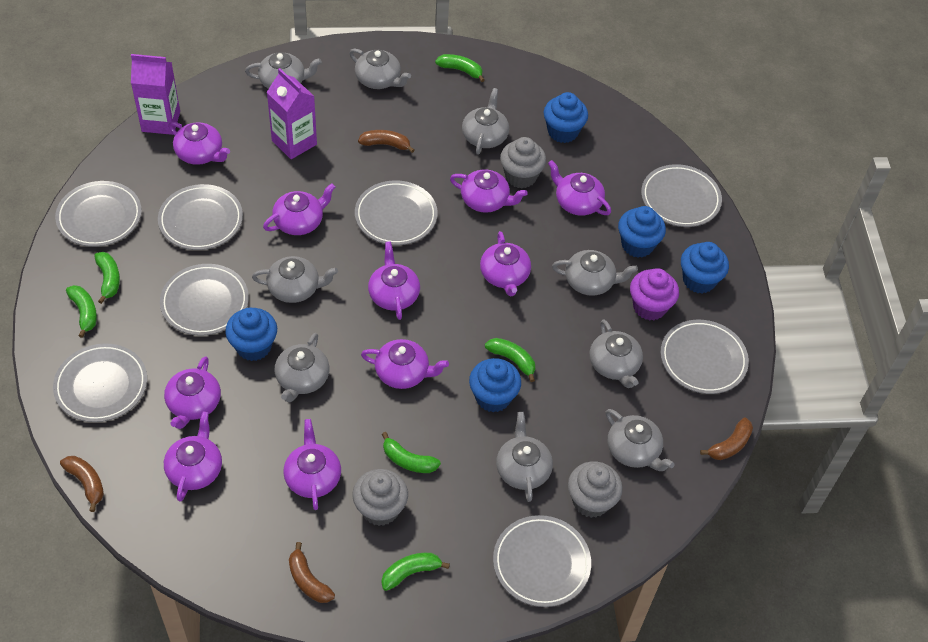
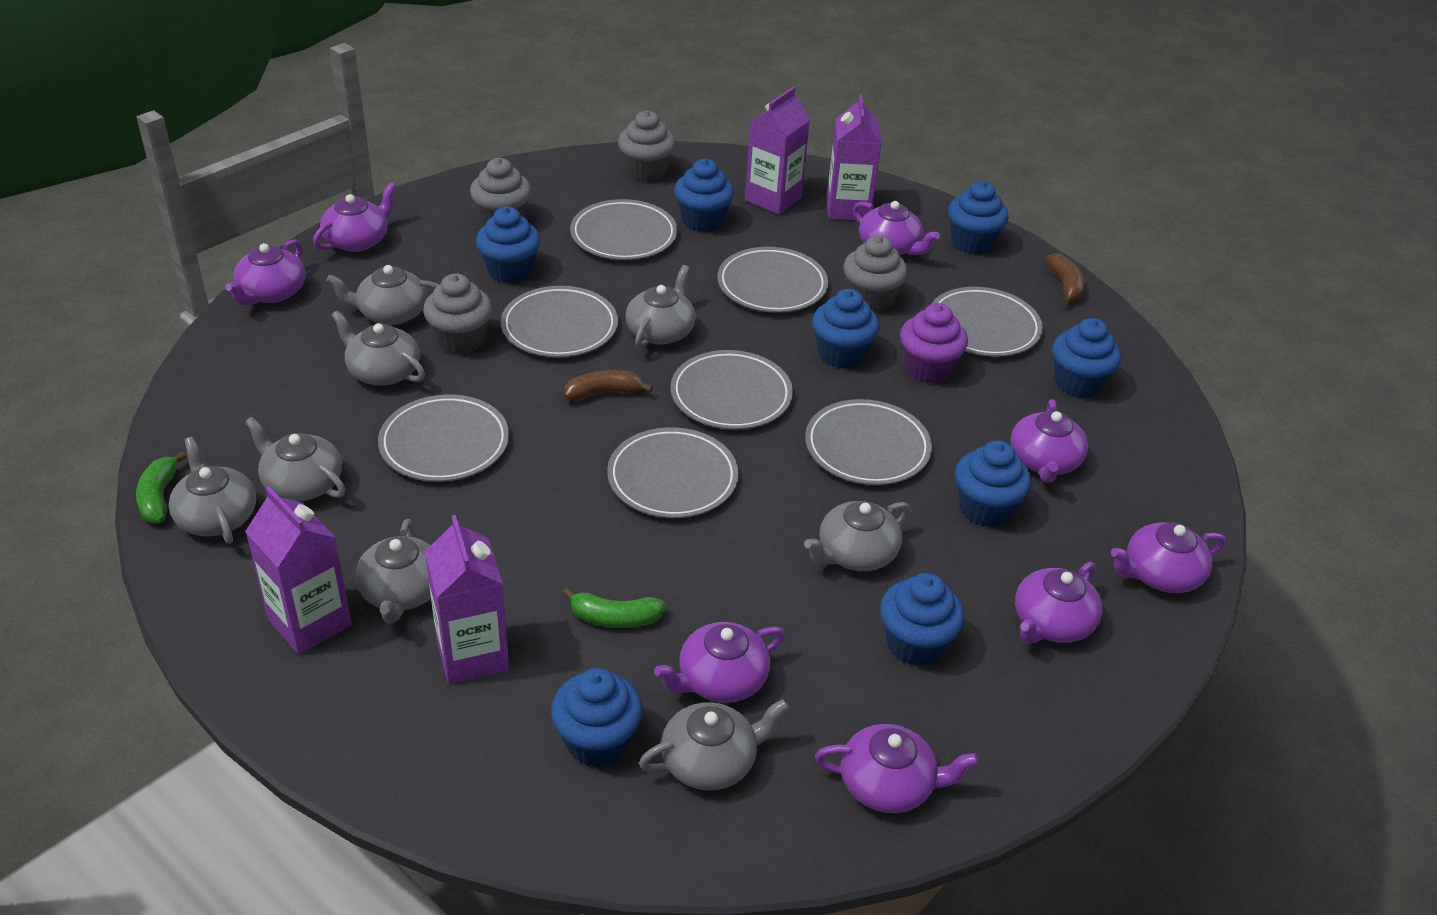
blue cupcake: [225,308,277,361] [469,358,521,412] [544,92,588,143] [618,206,666,258] [681,242,729,293] = 5 -> [476,206,541,284] [551,668,643,767] [674,159,734,232] [812,289,879,369] [880,573,964,667] [948,181,1008,255] [955,440,1031,528] [1052,318,1121,399] = 8
brown banana: [60,456,104,512] [289,542,335,603] [358,130,414,153] [700,418,753,460] = 4 -> [565,370,653,401] [1046,253,1085,304] = 2
green banana: [66,285,97,338] [95,252,120,304] [381,553,450,591] [382,432,441,473] [435,54,485,82] [485,338,535,382] = 6 -> [136,451,186,523] [563,588,666,628] = 2
grey cupcake: [353,469,408,526] [500,137,546,188] [568,461,623,518] = 3 -> [423,273,492,354] [470,158,532,226] [618,111,676,182] [843,235,908,312] = 4
grey teapot: [245,52,322,89] [252,256,338,303] [274,333,329,403] [349,49,411,89] [462,88,509,155] [496,412,553,502] [552,250,638,296] [590,320,643,388] [605,409,674,471] = 9 -> [169,437,256,544] [245,417,345,501] [326,265,439,325] [331,310,425,386] [355,519,431,623] [625,265,696,348] [639,699,789,790] [804,501,910,571] = 8
purple carton: [131,54,180,135] [267,68,317,159] = 2 -> [245,486,352,655] [425,515,509,684] [745,86,810,215] [827,94,882,221] = 4
purple teapot: [164,356,221,429] [164,411,222,502] [168,122,230,165] [263,183,336,235] [283,419,341,510] [361,339,449,389] [368,241,420,320] [450,169,528,213] [480,231,531,296] [548,160,611,216] = 10 -> [225,240,306,305] [313,182,397,252] [654,622,785,703] [815,724,979,813] [853,201,940,255] [1011,399,1088,483] [1015,562,1103,643] [1111,522,1226,593] = 8

